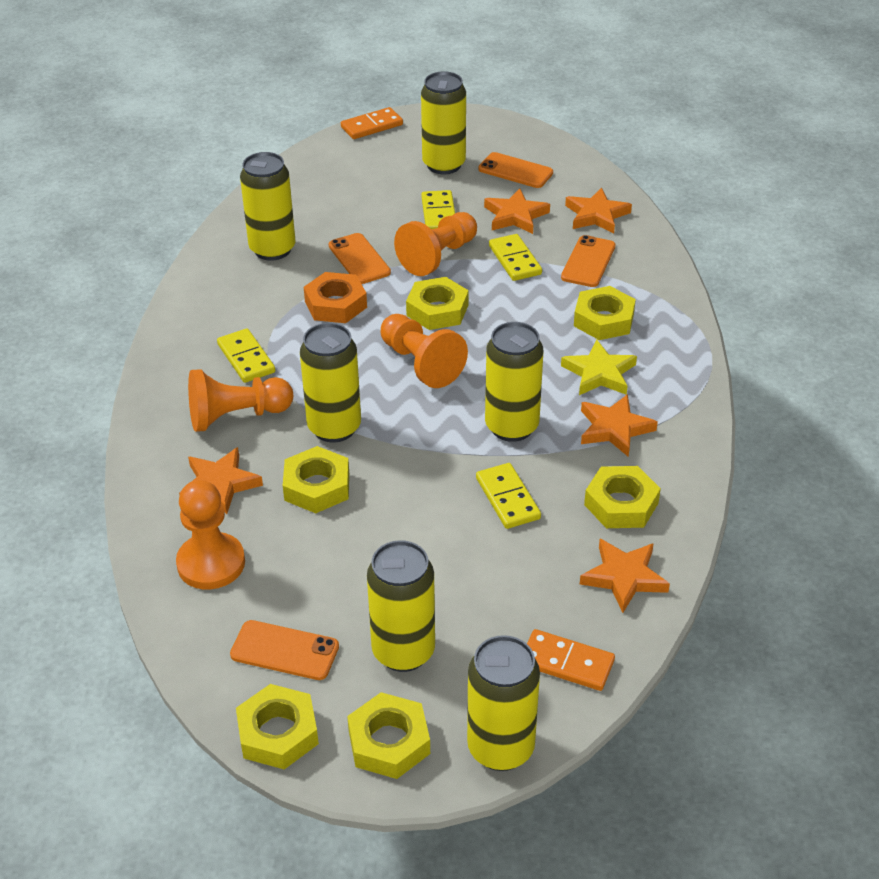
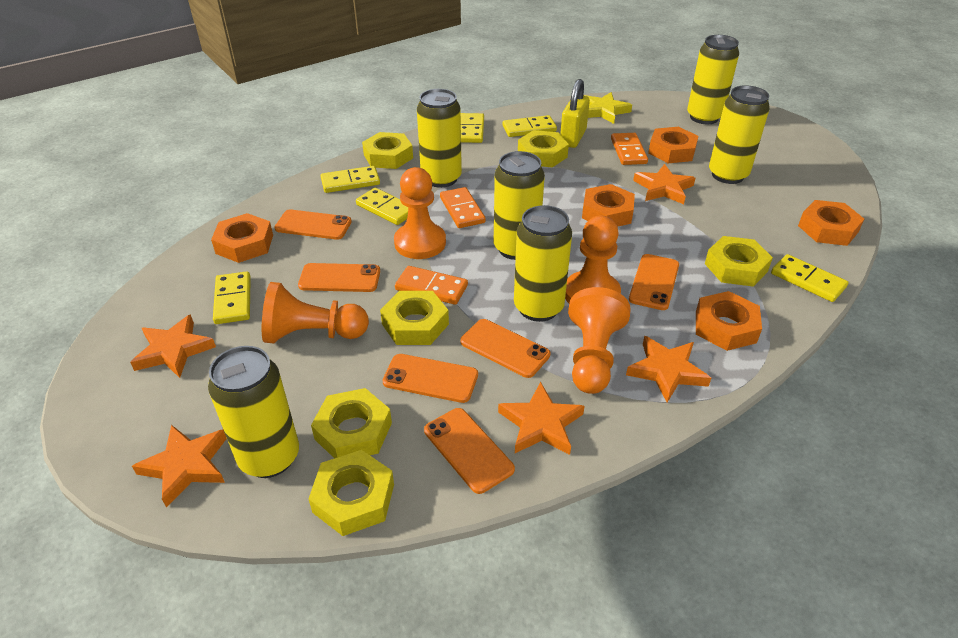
orange domino: [341,107,403,139] [527,629,615,691] = 2 -> [395,266,468,305] [440,187,486,228] [611,133,648,165] = 3
orange nut: [304,272,367,323] = 1 -> [211,213,273,263] [582,184,635,227] [648,127,698,163] [696,291,762,351] [798,200,864,246] = 5
orange phone: [230,620,339,680] [329,233,391,284] [478,152,553,188] [561,235,615,287] = 4 -> [275,210,352,240] [298,263,380,292] [382,354,478,403] [424,408,515,494] [460,319,551,378] [629,254,679,310] = 6
yellow domino: [217,328,275,383] [421,190,455,229] [476,463,541,529] [489,234,542,281] = 4 -> [213,271,251,324] [321,166,380,193] [356,188,408,225] [461,113,484,143] [503,115,557,137] [771,254,848,302] = 6
yellow padlock: none = 0 -> [560,79,590,148] = 1

